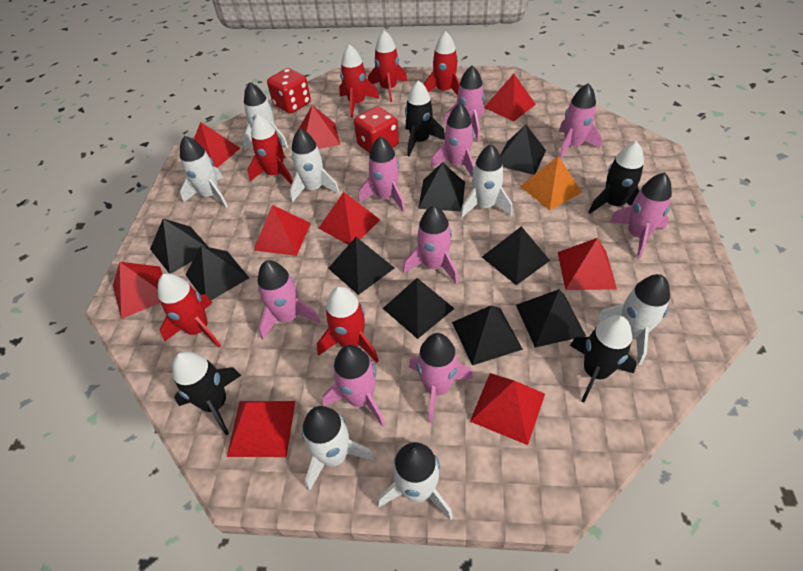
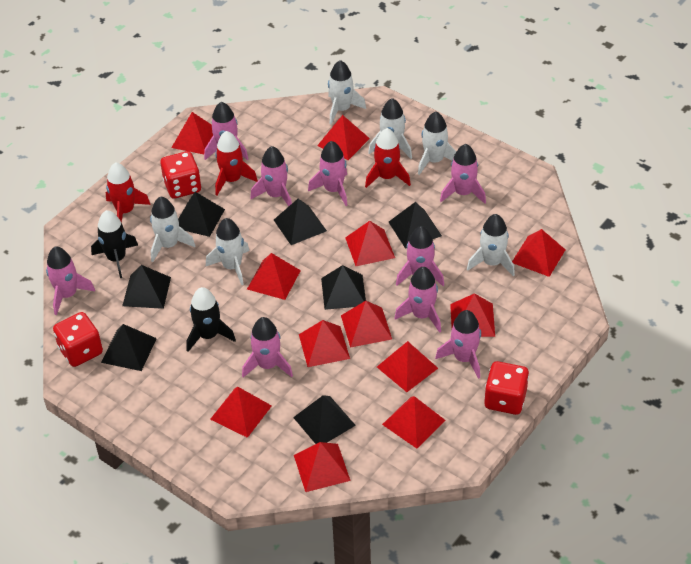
black pyramid: [150,219,208,274] [185,246,249,300] [328,237,394,295] [383,278,455,339] [418,162,465,211] [452,306,523,365] [482,226,550,285] [500,125,546,175] [516,289,586,348] = 9 -> [101,324,157,371] [122,265,171,309] [178,192,225,237] [274,199,327,245] [293,395,356,444] [321,265,366,310] [389,202,442,249] = 7
black rocket: [172,351,242,435] [405,80,445,156] [570,315,637,403] [588,141,644,214] = 4 -> [91,210,138,278] [186,287,236,352] = 2
orange pyramid: [520,156,582,210] = 1 -> none = 0
red dice: [267,68,311,114] [354,106,399,153] = 2 -> [53,312,103,367] [160,151,201,199] [484,361,529,415] = 3
red pyramid: [113,262,162,319] [194,122,240,168] [227,401,295,457] [254,205,311,256] [298,105,340,149] [318,192,380,245] [470,373,545,445] [484,74,536,121] [558,238,617,290] = 9 -> [171,112,213,154] [210,386,272,438] [247,253,301,300] [294,442,351,492] [299,320,350,367] [317,115,370,160] [341,301,392,348] [345,221,395,266] [377,341,438,392] [382,396,446,449] [450,293,495,337] [512,229,565,277] = 12
red rocket: [158,273,221,348] [247,114,293,185] [317,286,379,362] [339,44,380,118] [368,30,407,102] [423,31,460,95] = 6 -> [106,162,151,223] [215,131,258,195] [365,128,411,188] = 3
white rocket: [180,136,228,208] [242,82,288,151] [290,128,340,203] [302,406,375,491] [377,442,453,520] [460,144,512,218] [596,274,670,365] = 7 -> [150,196,195,262] [206,218,250,285] [328,60,366,124] [368,98,412,159] [418,112,456,175] [467,214,515,277] = 6

